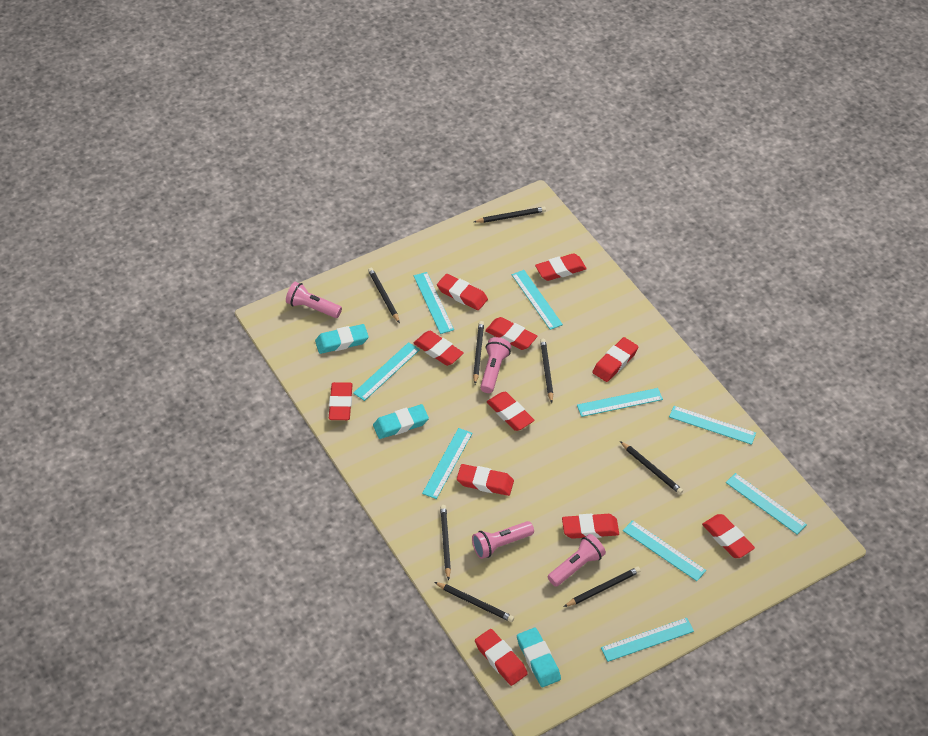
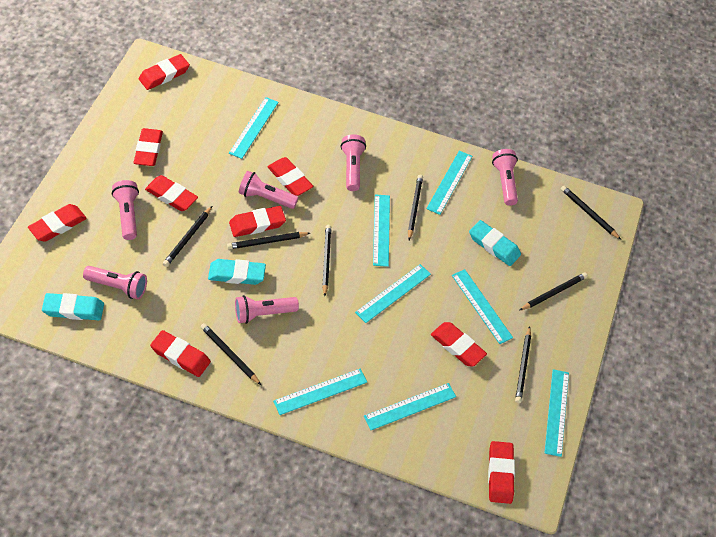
pink flashlight: [286,282,342,318] [472,521,534,559] [480,337,511,393] [548,534,606,587] = 4 -> [83,266,147,300] [112,180,139,240] [235,295,299,324] [239,171,298,209] [341,134,366,191] [492,149,518,206] = 6
red eraser: [329,382,353,420] [414,331,464,366] [437,274,488,310] [457,464,514,496] [475,629,528,686] [485,317,537,350] [487,392,534,431] [535,253,587,281] [562,514,619,539] [592,337,638,382] [702,514,755,558] = 11 -> [28,204,87,242] [133,128,163,166] [139,54,190,90] [145,175,198,211] [150,330,211,377] [229,206,286,237] [267,157,313,196] [431,322,487,366] [488,441,515,504] = 9
turquoise ruler: [353,342,420,401] [414,272,454,334] [422,428,472,499] [512,270,563,330] [577,388,663,417] [601,618,694,662] [623,520,706,581] [669,406,756,445] [726,473,807,534] = 9 -> [229,97,278,159] [273,369,367,415] [355,264,431,323] [364,383,456,430] [373,194,390,267] [426,151,472,215] [452,269,513,344] [545,369,569,457] = 8

